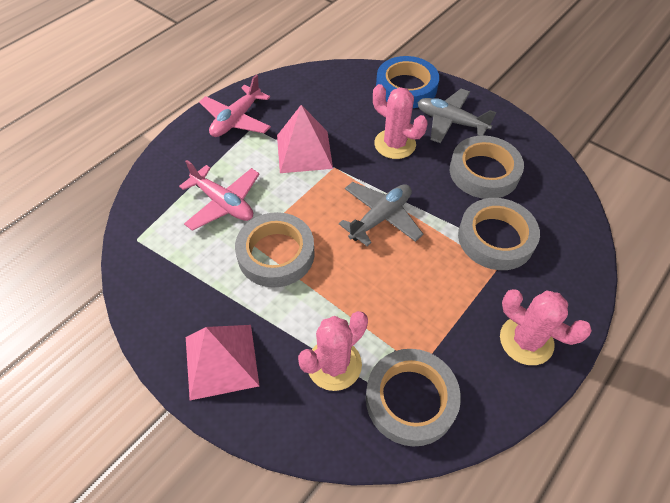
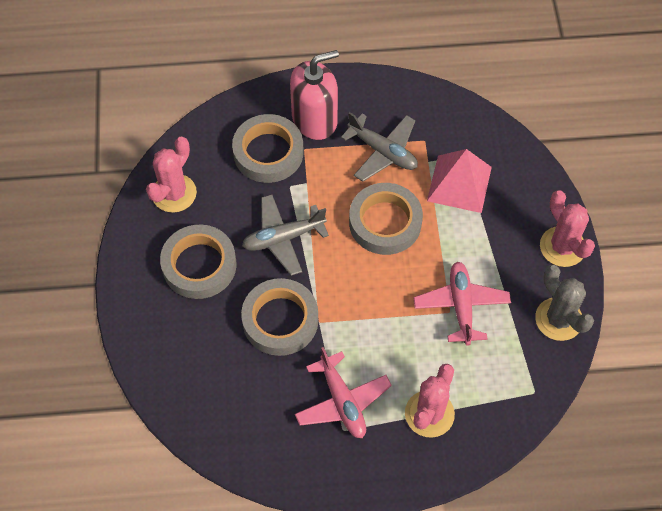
blue tape: [376,56,439,108] = 1 -> none = 0
grey cactus: none = 0 -> [535,265,594,341] = 1
pink pyramid: [186,325,259,400] [277,105,333,173] = 2 -> [427,149,492,213] = 1
pink soap dispenser: none = 0 -> [290,50,339,140] = 1

